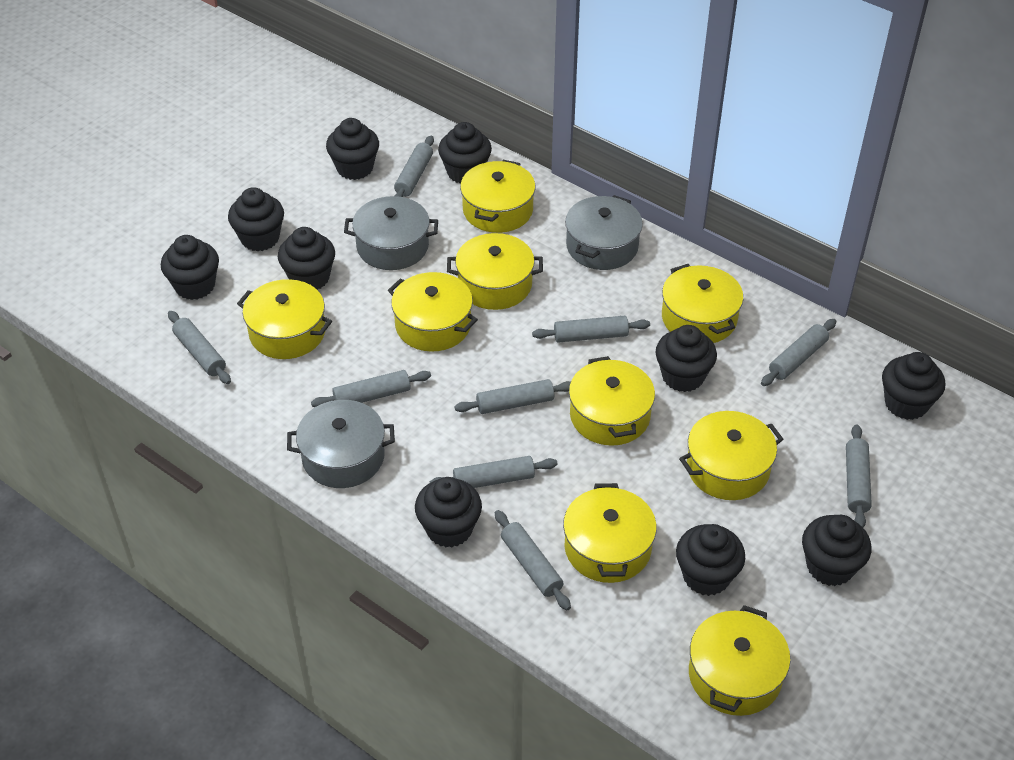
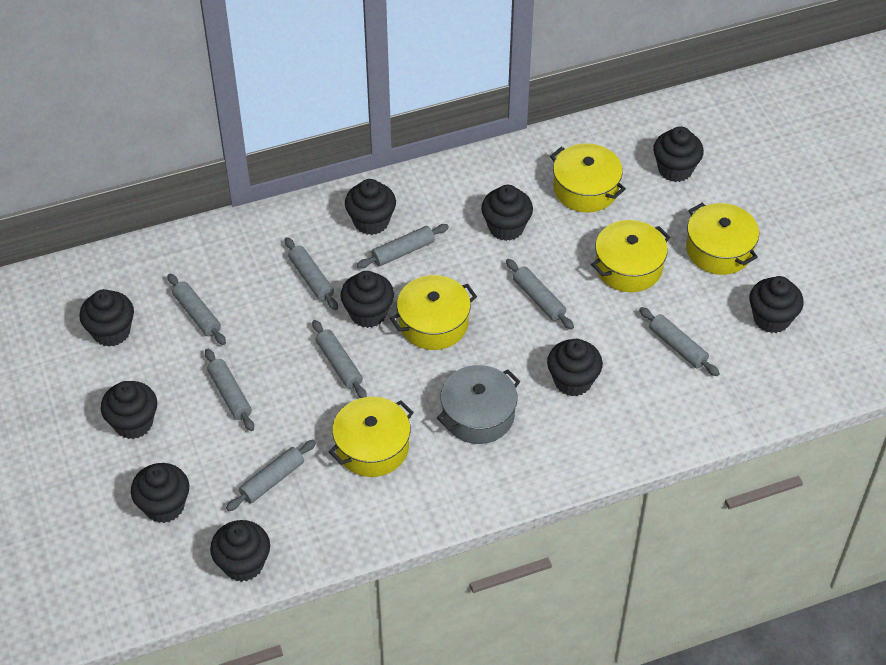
grey pot: [287,400,395,488] [344,196,438,270] [565,195,643,270] = 3 -> [437,365,520,444] = 1
grey rolling pin: [168,311,231,384] [311,370,431,407] [394,136,434,197] [430,456,558,488] [454,379,571,414] [495,510,571,610] [532,316,650,343] [761,319,836,386] [846,424,872,528] = 9 -> [167,274,226,345] [205,349,254,431] [226,440,316,511] [285,237,338,310] [312,320,367,398] [357,224,449,268] [506,259,574,330] [639,307,720,376] = 8
yellow pot: [237,279,332,359] [388,272,478,352] [447,233,543,310] [460,160,535,233] [563,483,657,583] [569,356,655,446] [662,264,743,343] [679,411,783,500] [689,605,790,716] = 9 -> [329,397,414,477] [390,275,477,350] [550,143,626,212] [591,220,670,292] [686,203,759,275] = 5

